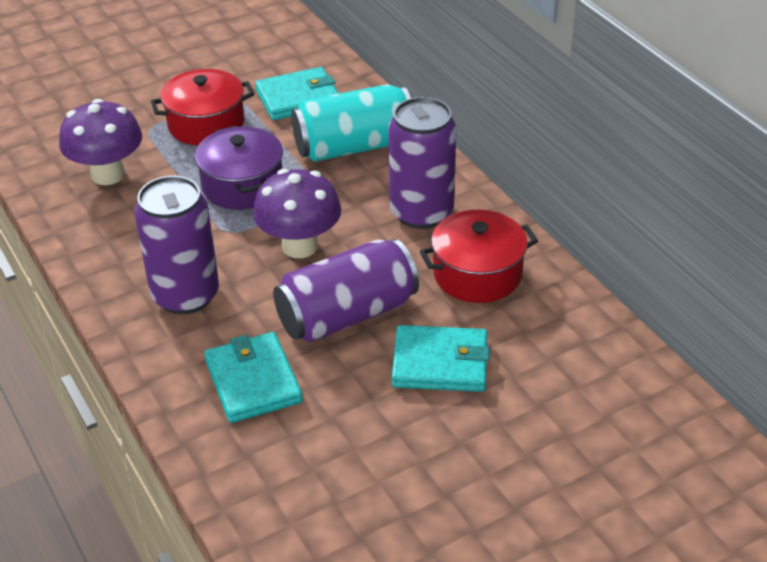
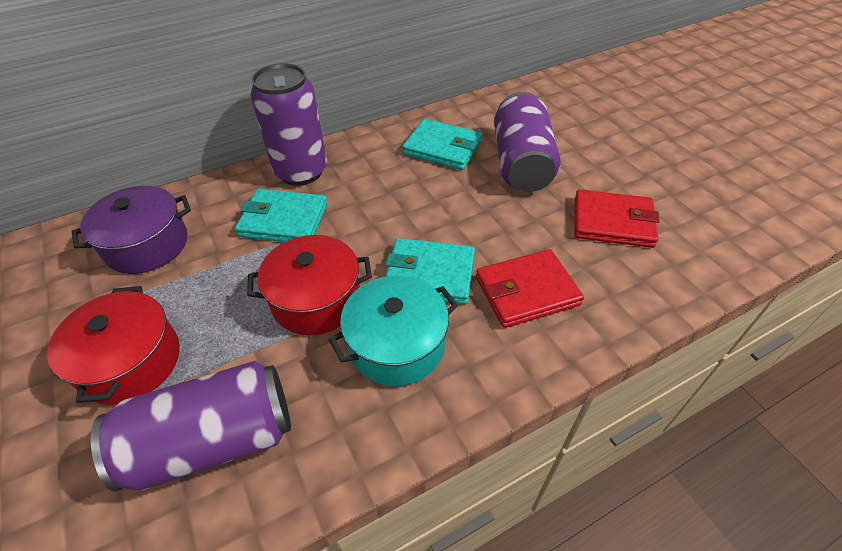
purple mushroom: [59,99,142,185] [253,169,341,258] = 2 -> none = 0
red wallet: none = 0 -> [476,249,584,328] [575,189,660,248] = 2
turquoise can: [291,84,411,162] = 1 -> none = 0
turquoise pot: none = 0 -> [329,276,458,386] = 1

